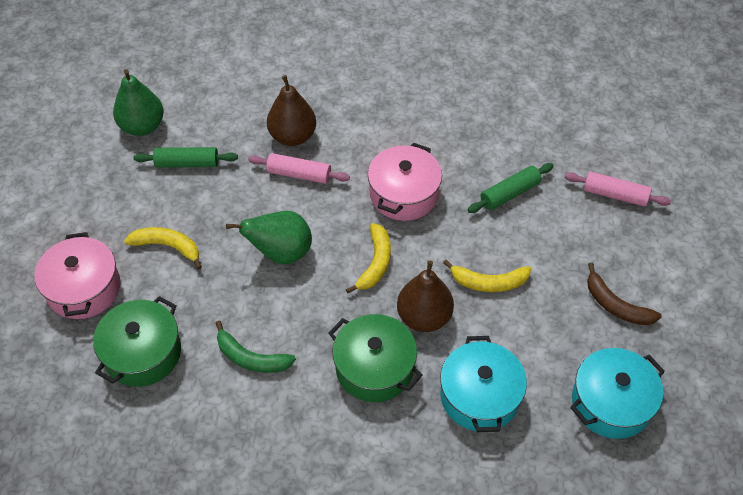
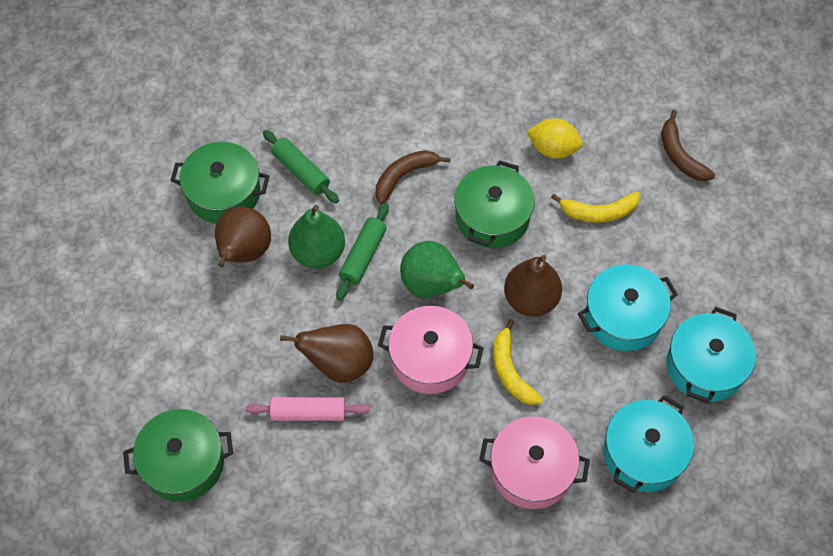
brown banana: [587,263,662,325] = 1 -> [376,150,451,204] [661,110,715,181] = 2
brown pear: [267,75,316,146] [397,261,454,332] = 2 -> [215,207,271,267] [280,324,374,383] [504,255,562,317] = 3
green banana: [216,320,296,373] = 1 -> none = 0
green pot: [93,296,181,387] [329,314,422,402] = 2 -> [123,409,233,502] [170,142,270,224] [454,160,534,248] = 3
pink rolling pin: [248,153,350,184] [565,171,671,207] = 2 -> [246,397,370,421] = 1
turquoise pot: [440,336,527,432] [570,348,665,439] = 2 -> [578,264,678,351] [604,395,694,493] [667,307,756,403] = 3
yellow banana: [124,227,202,269] [346,223,391,293] [443,260,531,292] = 3 -> [493,319,543,405] [551,192,640,223] = 2
yellow lemon: none = 0 -> [527,118,583,158] = 1

